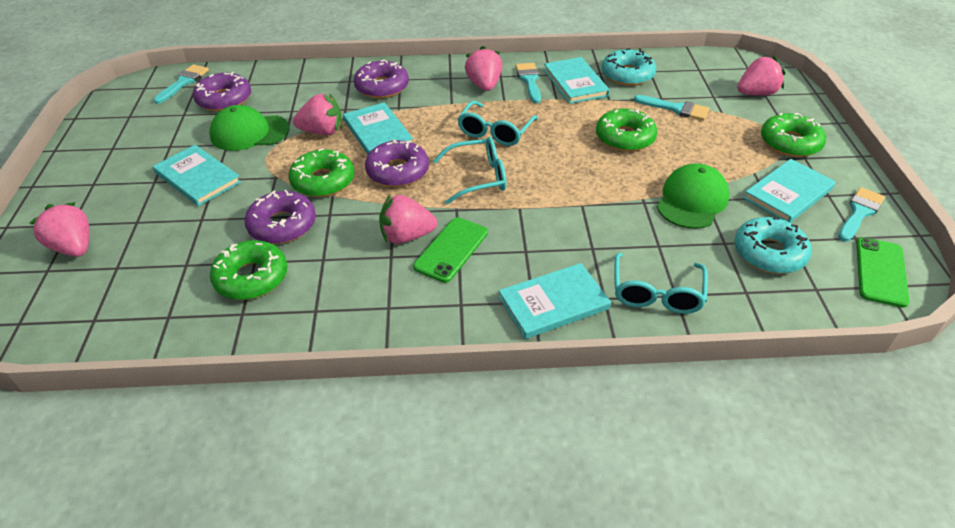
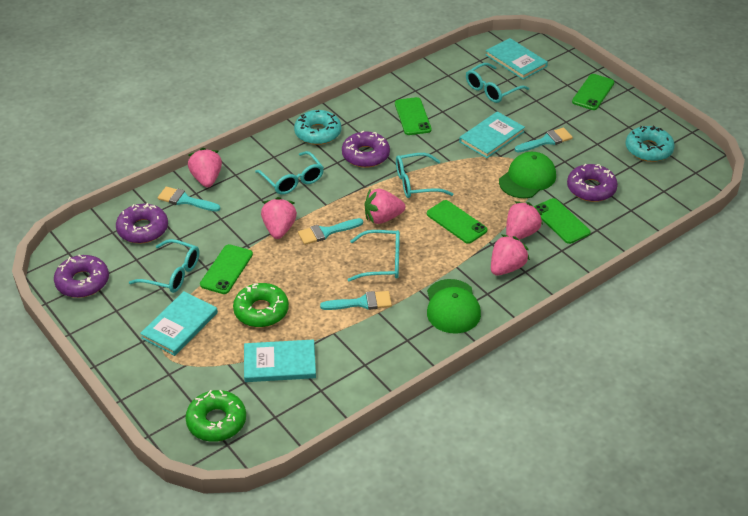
green donut: [210,240,287,300] [289,148,354,197] [596,109,657,152] [761,113,826,157] = 4 -> [185,390,246,442] [233,283,289,327] = 2
green phone: [413,217,488,283] [856,237,910,308] = 2 -> [200,244,253,294] [395,97,432,135] [427,200,487,244] [534,198,591,244] [572,74,615,110] = 5
turquoise book: [153,145,241,206] [343,102,413,155] [499,263,611,339] [544,57,610,104] [743,159,836,223] = 5 -> [140,291,218,356] [244,339,316,382] [459,111,525,158] [486,38,548,80] = 4
turquoise glasses: [433,137,507,204] [458,101,538,146] [615,253,708,314] = 3 -> [129,239,199,293] [255,151,324,195] [348,230,400,282] [396,153,453,198] [466,63,529,103] = 5

